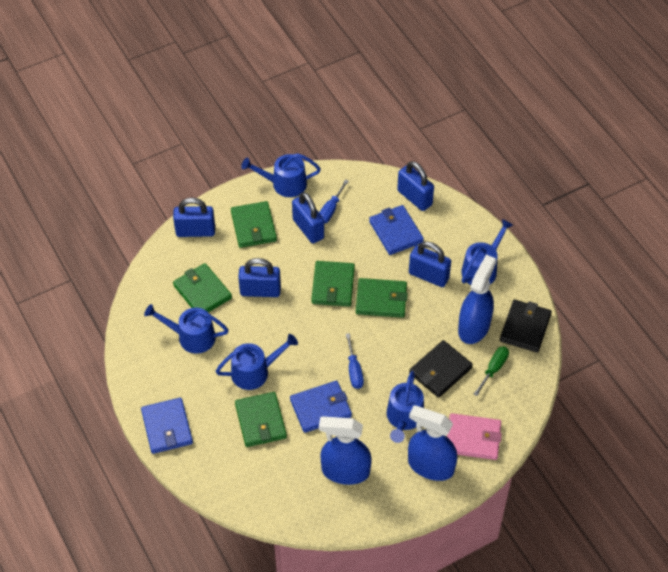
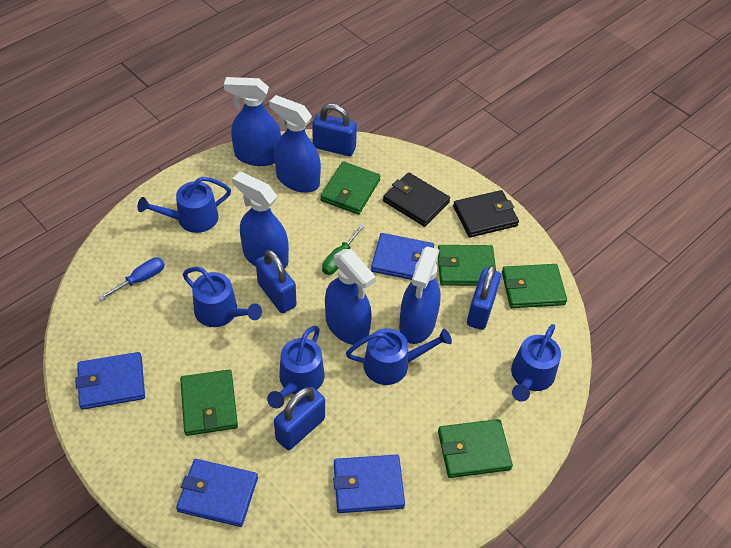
blue padlock: [173,198,215,237] [238,258,281,297] [292,192,324,244] [397,161,434,211] [409,242,451,287] = 5 -> [256,250,296,313] [274,387,325,450] [312,104,357,156] [467,265,501,330] = 4
blue screwdriver: [319,179,349,224] [346,333,364,389] = 2 -> [98,257,165,300] = 1
blue spray bottle: [319,416,372,485] [408,405,457,481] [458,255,496,344] = 3 -> [224,77,281,166] [232,172,289,269] [269,95,321,193] [325,249,376,345] [399,246,441,344] = 5
blue wallet: [141,398,193,454] [290,381,352,433] [369,205,424,255] = 3 -> [75,352,145,410] [176,459,258,527] [333,455,405,513] [371,233,434,280] = 4
pink wallet: [447,413,502,460] = 1 -> none = 0

